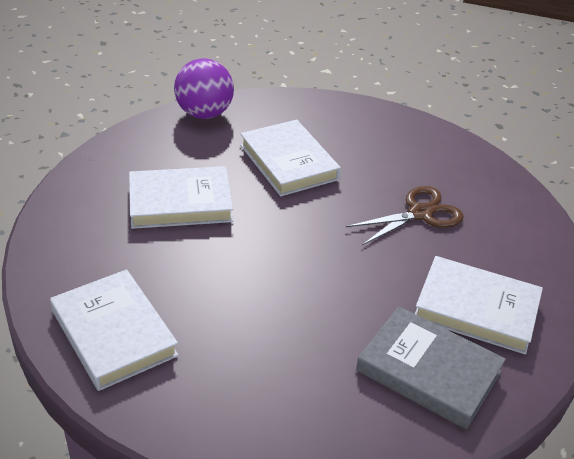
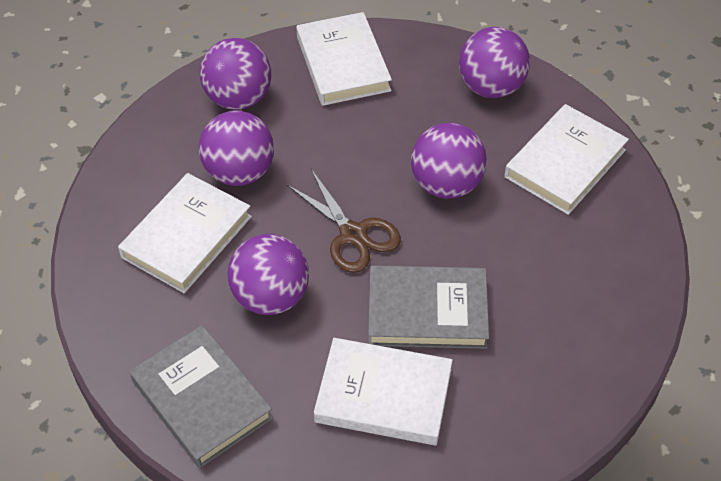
grey book: [356,306,506,429] = 1 -> [130,325,273,468] [368,265,489,349] = 2
purple ball: [174,58,234,119] = 1 -> [199,111,274,186] [200,38,271,110] [228,234,309,315] [411,123,487,198] [459,27,530,98] = 5

